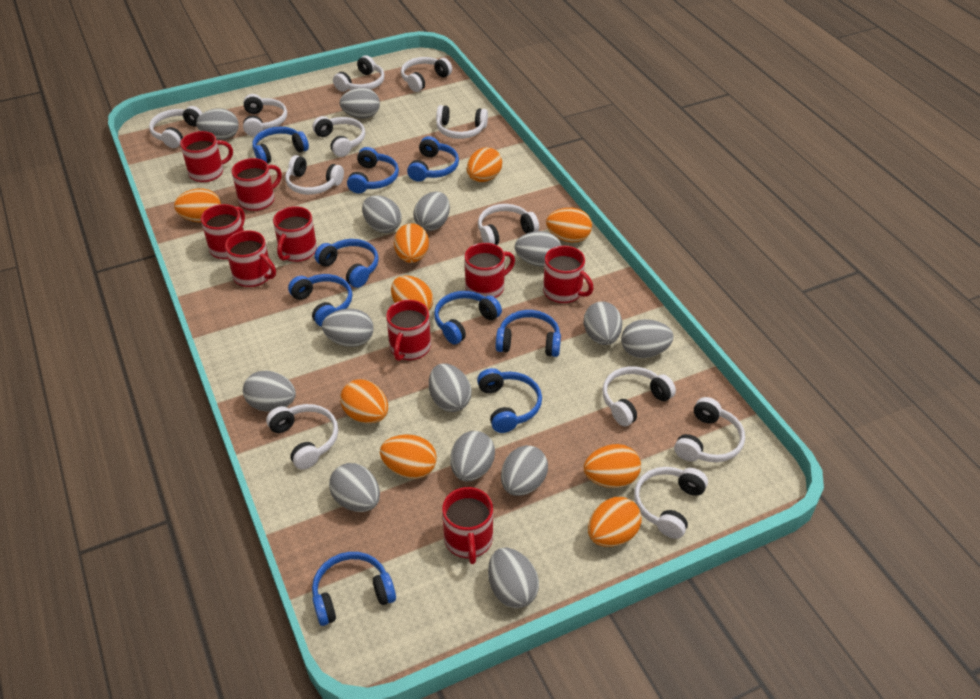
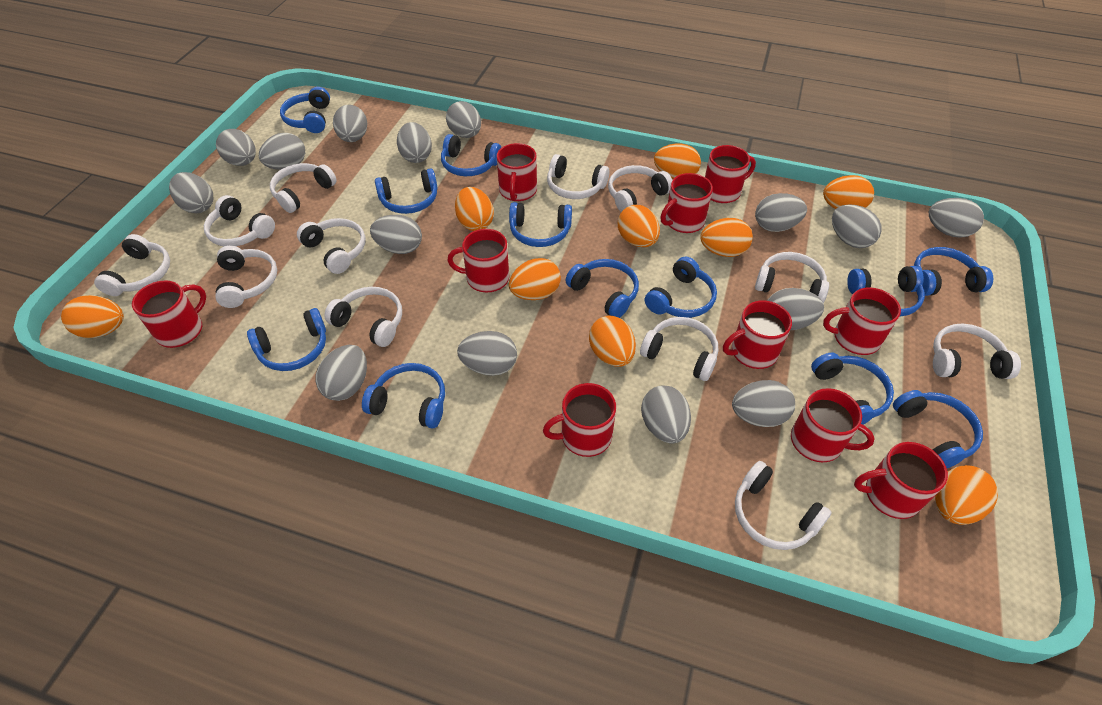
blue headphones: [252,127,309,164] [288,274,352,327] [312,552,396,626] [314,239,379,288] [347,147,399,193] [407,136,459,182] [434,291,502,344] [477,368,542,433] [496,310,561,357] = 9 -> [247,308,326,371] [280,87,330,133] [362,363,445,429] [375,168,437,214] [441,134,501,176] [509,202,572,247] [565,259,639,318] [645,257,717,318] [811,353,894,425] [847,266,925,317] [893,390,983,468] [914,247,993,296] = 12
grey egg: [196,108,239,140] [243,370,296,412] [322,308,374,347] [329,463,380,512] [339,88,380,119] [362,195,401,233] [413,192,450,231] [429,363,472,412] [451,431,495,481] [488,548,539,608] [501,445,548,496] [515,231,561,267] [584,301,622,345] [621,319,673,358] = 14 -> [169,172,213,213] [216,129,256,166] [259,133,305,170] [315,345,367,401] [333,105,367,142] [370,215,422,254] [397,122,432,163] [446,101,481,138] [457,331,517,376] [641,385,691,444] [732,380,795,427] [755,193,807,232] [767,288,824,330] [832,204,882,248] [929,198,984,238] = 15
red mug: [180,131,233,182] [201,204,245,259] [225,230,276,287] [232,158,282,211] [273,206,317,262] [386,300,431,361] [442,487,493,564] [465,243,515,298] [543,246,593,303] = 9 -> [132,280,206,348] [447,229,509,293] [497,143,537,201] [543,383,616,457] [660,173,713,233] [705,145,756,203] [723,300,792,369] [791,388,875,462] [823,287,901,355] [854,442,948,519] = 10

